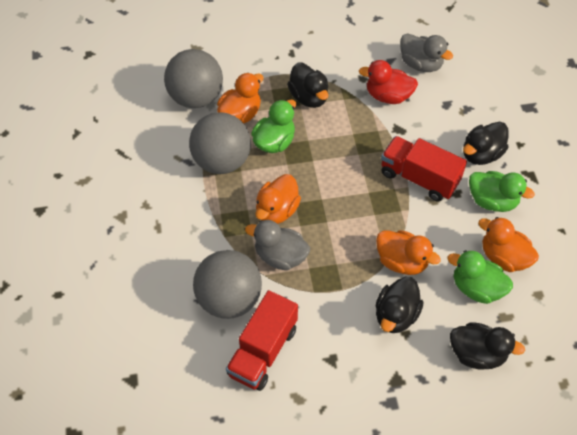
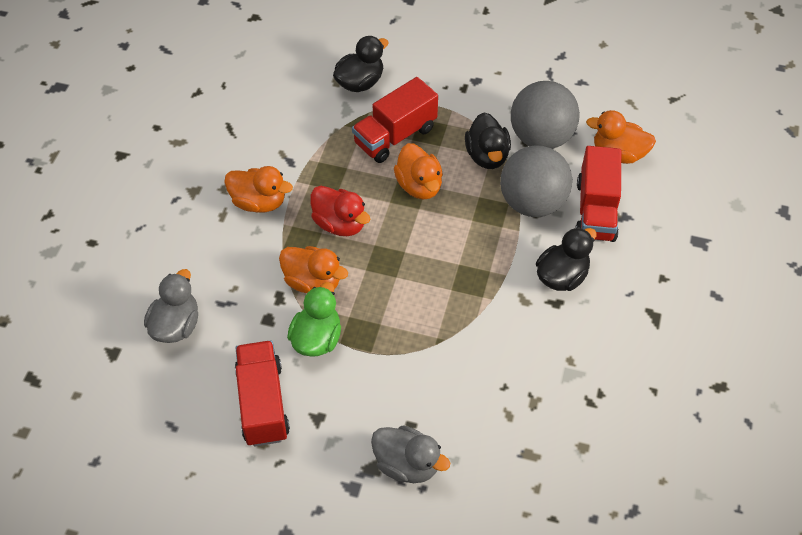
black duck: [287,62,328,108] [376,277,424,333] [450,322,525,370] [463,122,509,165] = 4 -> [333,36,389,92] [465,113,511,169] [536,227,597,291] = 3
green duck: [251,100,296,153] [448,250,513,304] [469,171,535,212] = 3 -> [287,282,341,357] = 1
grey ball: [164,49,223,108] [189,112,251,174] [193,250,262,319] = 3 -> [500,145,572,217] [511,81,580,149] = 2
red truck: [226,290,298,391] [381,136,467,202] = 2 -> [235,341,290,447] [352,77,438,163] [575,146,621,242] = 3

